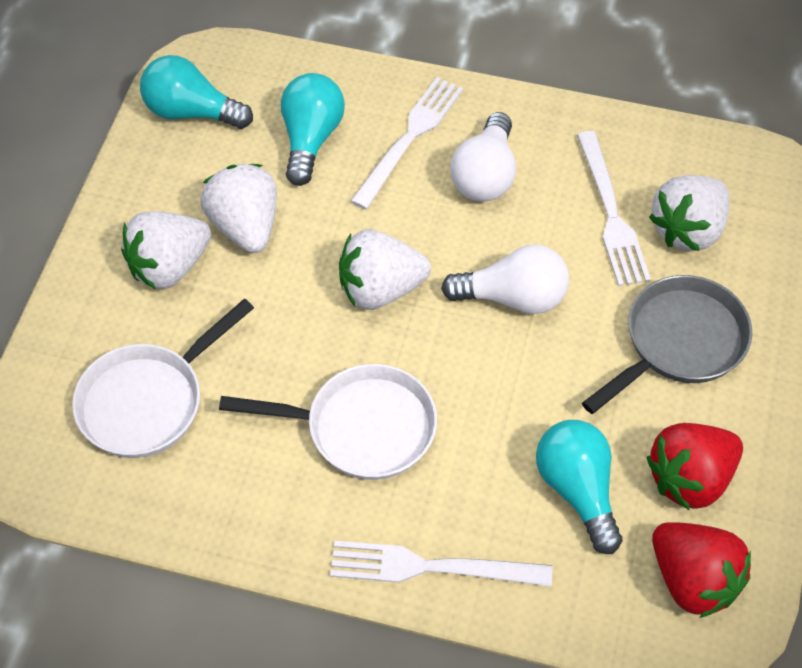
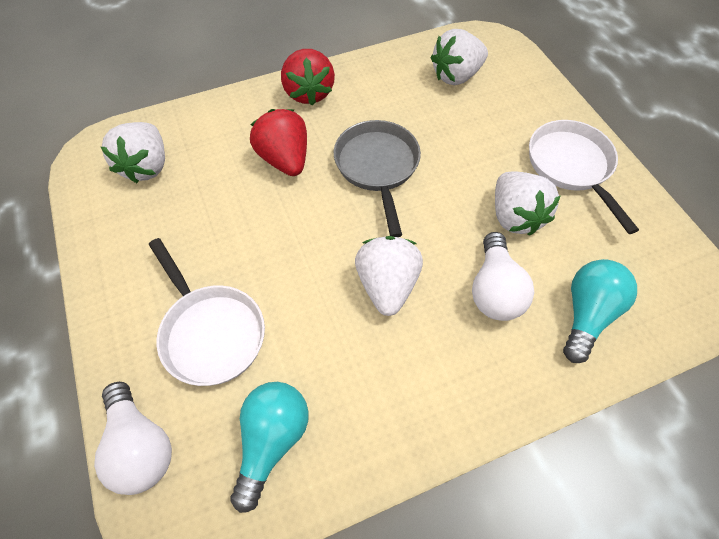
turquoise light bulb: [140,55,253,129] [281,73,345,186] [536,420,622,554] = 3 -> [230,382,309,513] [563,259,637,363] = 2
white fork: [330,541,552,587] [351,77,463,209] [577,131,651,286] = 3 -> none = 0

